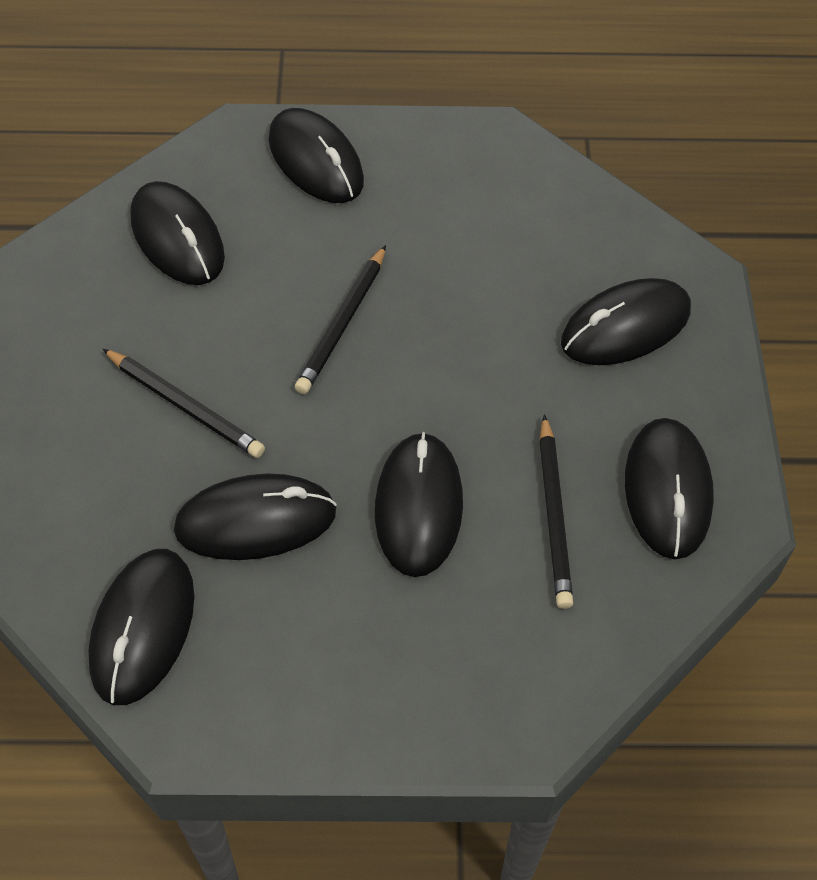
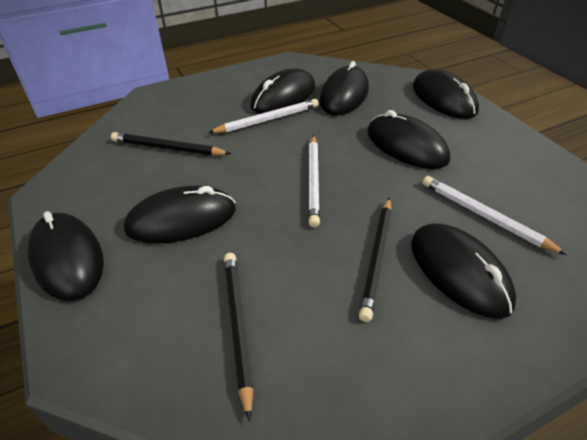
white pencil: none = 0 -> [208,99,319,133] [308,135,320,227] [423,176,567,255] = 3

